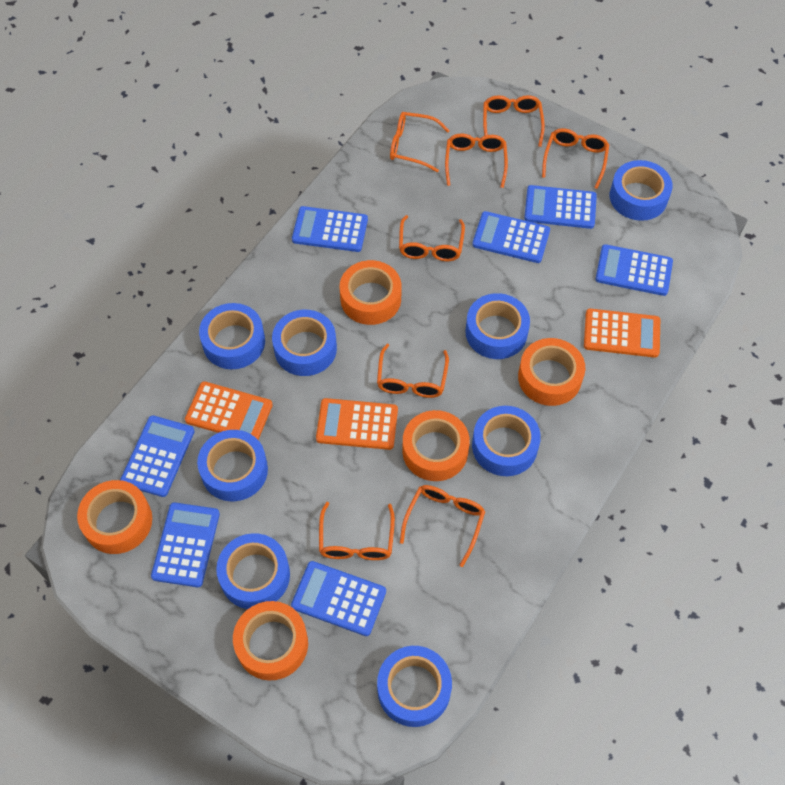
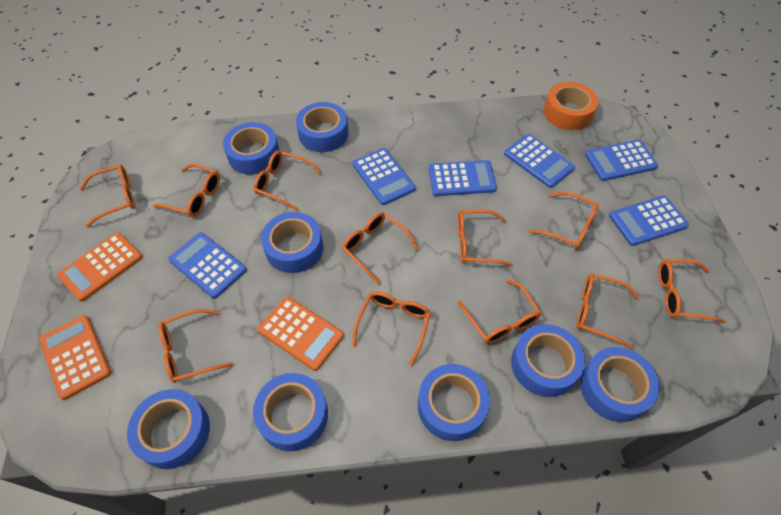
blue calculator: [120,415,195,497] [151,502,220,587] [291,561,386,636] [292,206,368,252] [472,211,550,263] [524,185,597,229] [596,244,673,296] = 7 -> [168,232,247,299] [353,148,416,205] [429,160,497,196] [504,134,575,188] [585,140,658,181] [609,195,689,246] = 6
orange glasses: [319,502,395,560] [377,344,449,398] [390,112,450,172] [399,215,465,261] [400,485,486,567] [445,133,508,188] [483,95,545,147] [542,128,609,189] = 8 -> [80,164,135,227] [153,164,220,217] [158,309,233,383] [254,151,321,211] [342,212,419,284] [352,291,431,366] [457,279,542,344] [458,210,513,266] [529,191,599,249] [577,273,639,349] [658,259,725,323] = 11
orange tape: [77,480,152,554] [233,601,308,680] [340,260,401,325] [402,410,470,481] [518,338,585,406] = 5 -> [544,82,598,130] = 1

